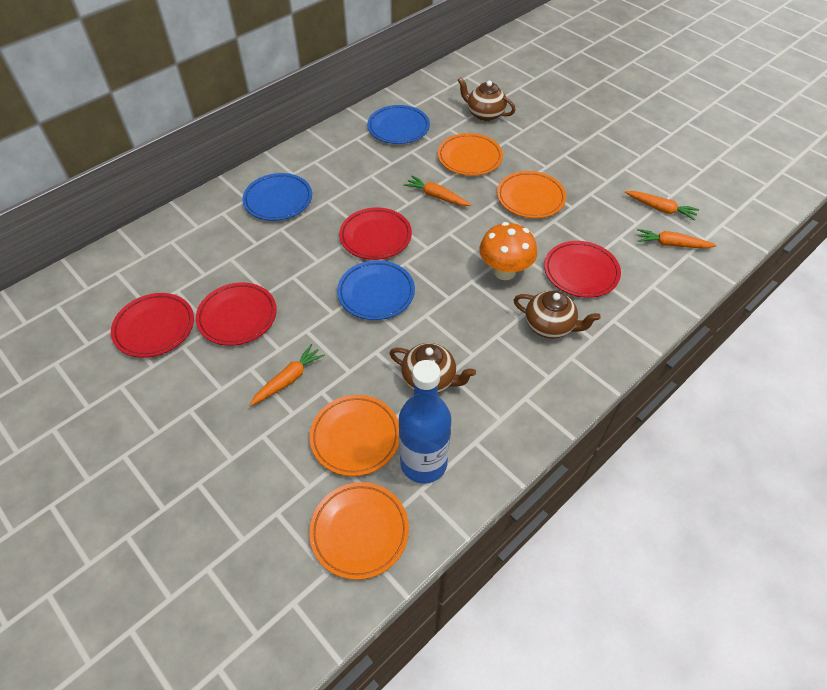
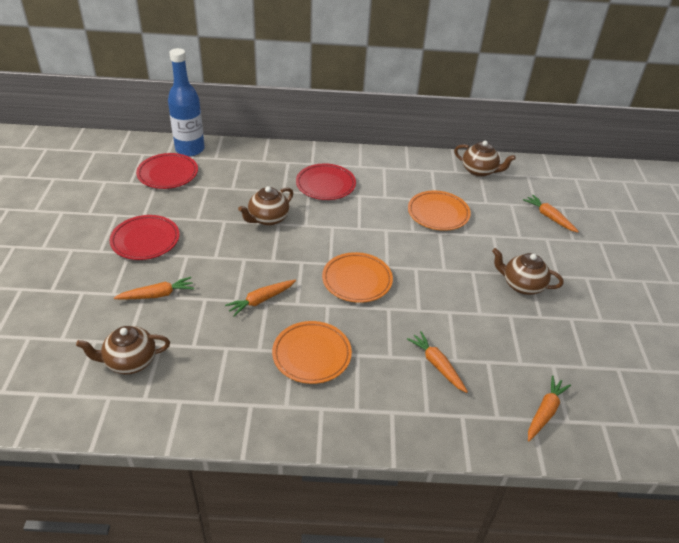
blue plate: [243,173,312,221] [337,260,415,320] [367,105,430,144] = 3 -> none = 0
brown teapot: [389,343,476,393] [458,77,515,121] [514,291,601,339] = 3 -> [76,326,170,374] [238,186,293,226] [454,141,516,177] [492,248,563,295] = 4
orange carrot: [250,344,325,406] [404,176,471,206] [625,191,699,221] [637,229,717,248] = 4 -> [114,277,194,300] [225,280,296,316] [407,331,468,393] [523,195,579,232] [528,375,571,441] = 5
orange mushroom: [479,222,537,280] = 1 -> none = 0
orange plate: [309,482,409,580] [310,395,399,476] [438,133,503,176] [497,171,566,218] = 4 -> [272,321,352,384] [322,252,393,303] [408,191,471,231] = 3
red plate: [111,293,194,358] [196,283,277,346] [339,207,412,260] [544,241,621,298] = 4 -> [110,215,180,260] [136,153,198,189] [296,163,356,200] = 3

